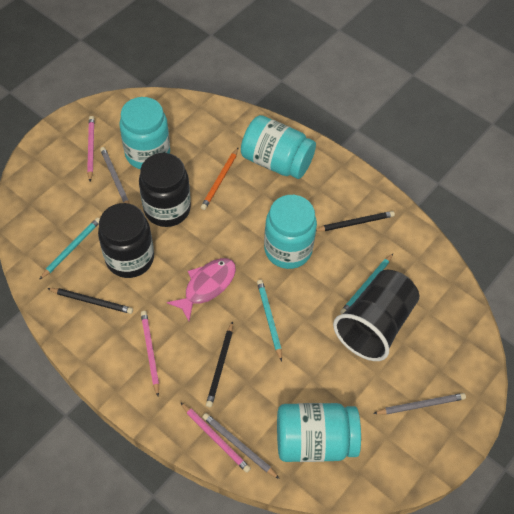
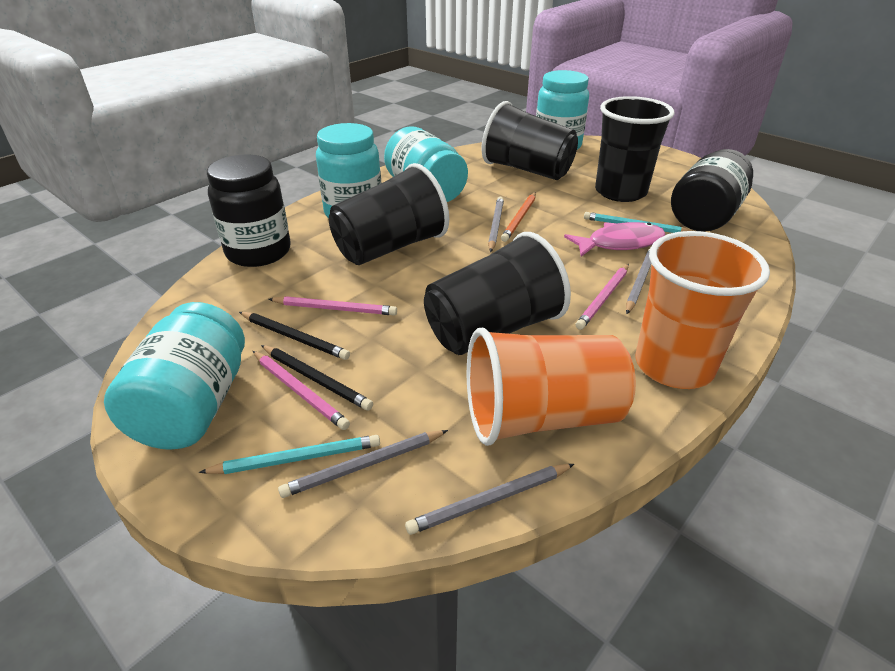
black cup: [333,270,419,361] = 1 -> [329,163,449,265] [424,232,571,355] [482,101,578,180] [595,96,675,202] = 4
black pencil: [47,288,133,314] [206,321,233,407] [316,211,395,231] = 3 -> [239,312,350,360] [261,345,373,410] = 2
grey pencil: [100,147,129,204] [202,413,280,479] [373,393,466,415] = 3 -> [278,430,448,498] [405,464,574,535] [488,197,504,252] [626,248,651,314] = 4
orange cup: none = 0 -> [467,328,636,446] [635,231,770,389] = 2
turquoise pencil: [39,218,100,280] [257,280,282,361] [340,254,393,314] = 3 -> [199,435,380,474] [584,212,692,233] = 2

